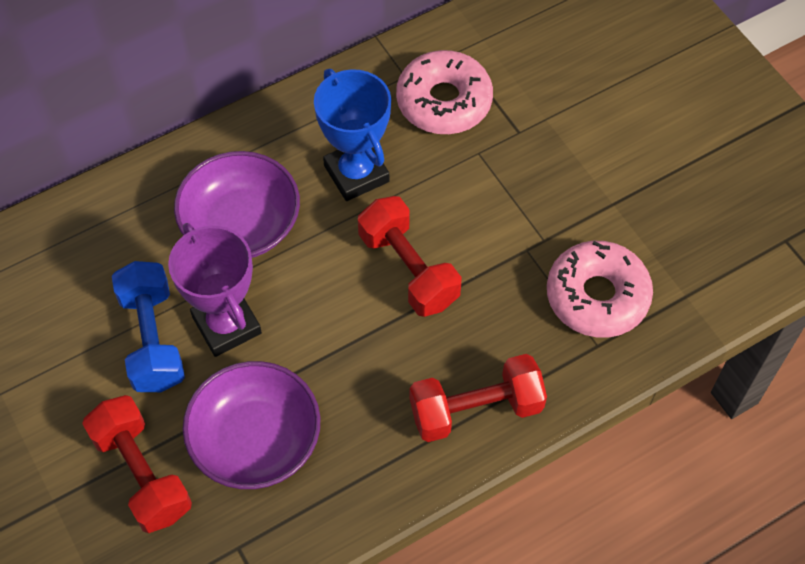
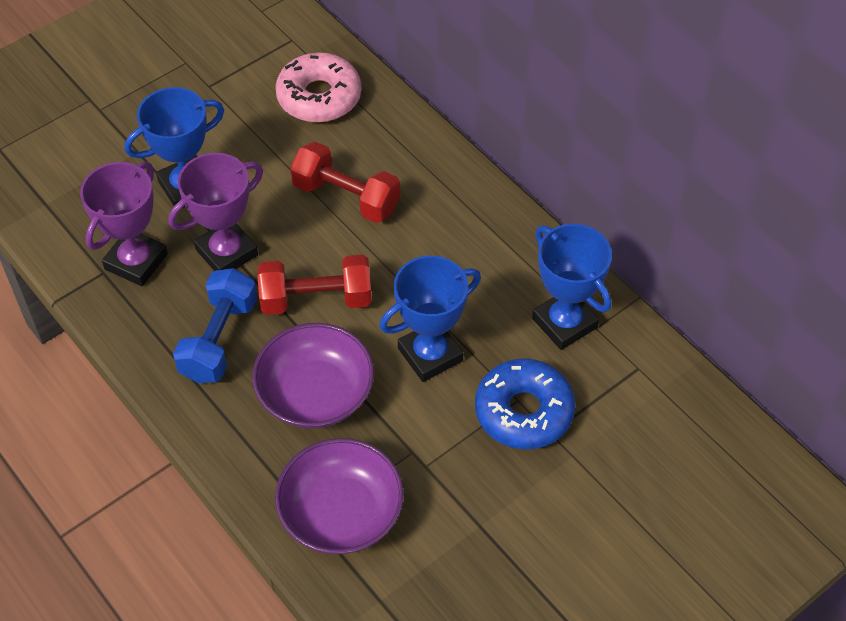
blue donut: none = 0 -> [475,359,576,449] = 1
blue trophy: [314,69,391,201] = 1 -> [125,87,224,208] [379,256,481,382] [532,224,612,350] = 3
pink donut: [396,50,493,134] [547,241,653,338] = 2 -> [275,52,361,122] = 1
purple trophy: [168,223,262,357] = 1 -> [80,162,168,286] [168,153,263,271] = 2
red dumbbell: [82,395,192,533] [358,196,461,317] [410,354,547,442] = 3 -> [257,255,372,315] [290,142,400,223] = 2

